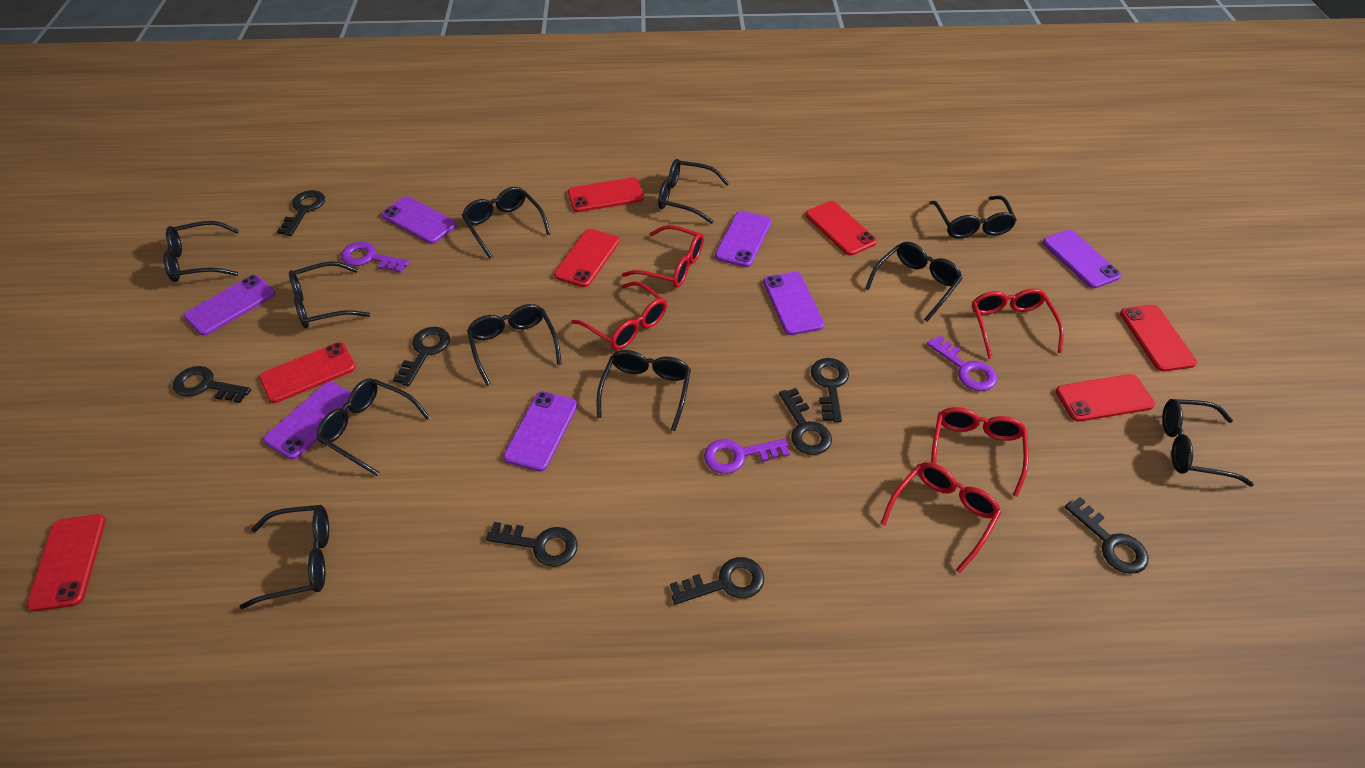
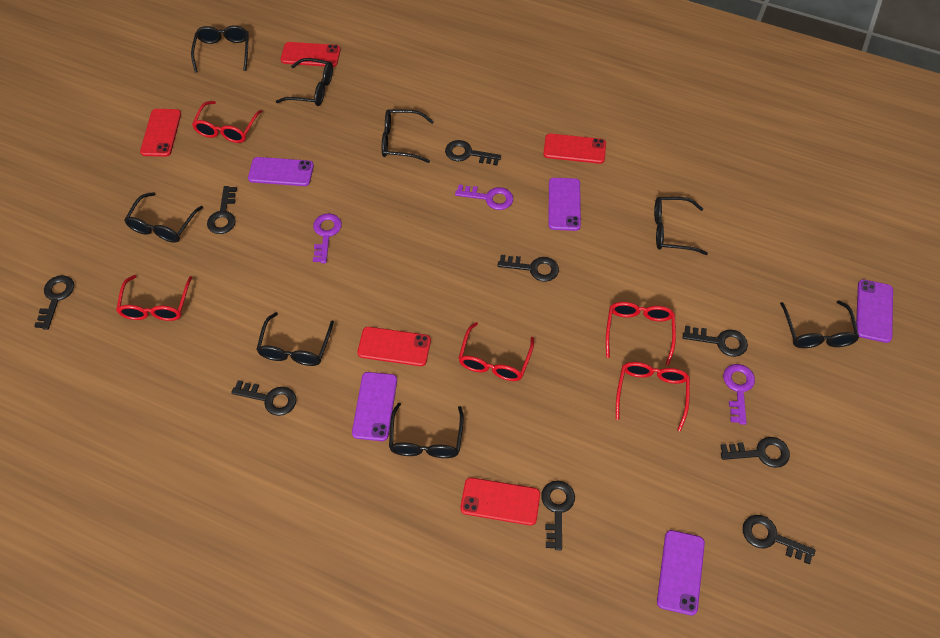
black glasses: [163,221,239,282] [239,505,329,609] [289,261,370,328] [317,378,430,476] [462,187,551,259] [467,304,562,386] [597,350,691,431] [658,159,729,224] [865,242,963,322] [930,196,1017,239] [1162,399,1254,487] = 11 -> [124,192,203,243] [191,25,249,73] [256,312,334,366] [276,58,333,106] [382,109,434,163] [389,403,464,458] [654,197,708,255] [780,300,859,348] = 8
black key: [173,366,251,403] [277,190,325,236] [393,327,450,386] [486,522,578,567] [670,557,764,605] [779,388,832,455] [811,358,849,422] [1065,497,1149,574] = 8 -> [34,275,74,330] [207,186,237,234] [231,380,297,416] [445,140,501,166] [498,255,559,282] [541,481,575,550] [683,326,748,357] [720,437,790,468] [743,515,816,564] = 9
purple phone: [184,275,275,336] [263,382,351,460] [382,196,457,244] [503,391,578,471] [715,211,771,267] [763,272,824,335] [1043,230,1121,288] = 7 -> [248,157,314,186] [352,372,397,441] [548,178,581,231] [657,530,705,615] [856,279,893,343] = 5
red phone: [27,514,106,612] [259,342,356,403] [554,229,619,287] [568,177,644,212] [806,201,877,256] [1056,374,1155,422] [1120,305,1197,372] = 7 -> [140,109,181,157] [281,42,341,67] [357,327,431,366] [460,477,540,525] [543,134,606,164] = 5

